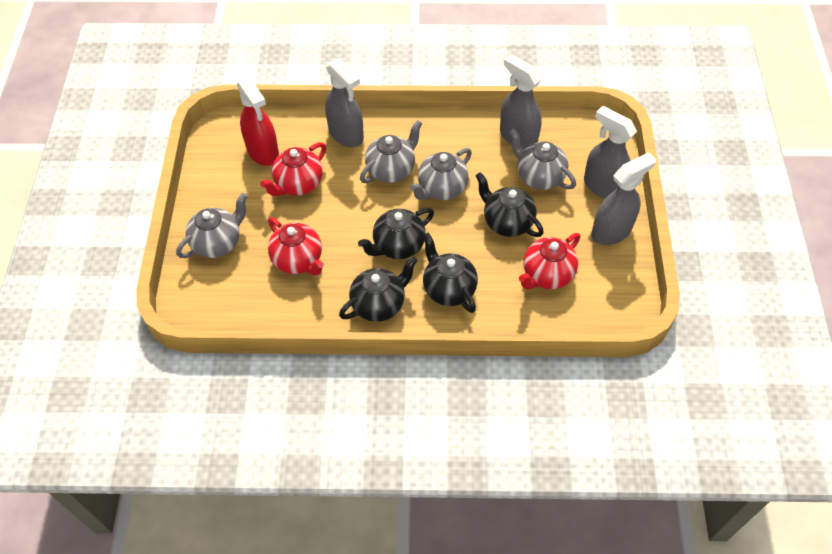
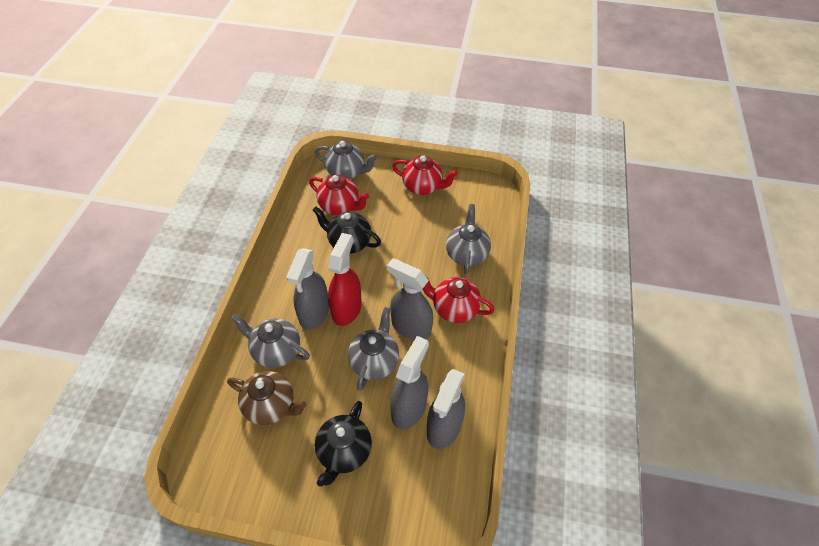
black teapot: [339,257,417,322] [358,208,434,259] [423,232,478,313] [476,172,544,237] = 4 -> [313,207,381,254] [315,401,372,487] = 2
brown teapot: none = 0 -> [227,371,306,425] = 1

